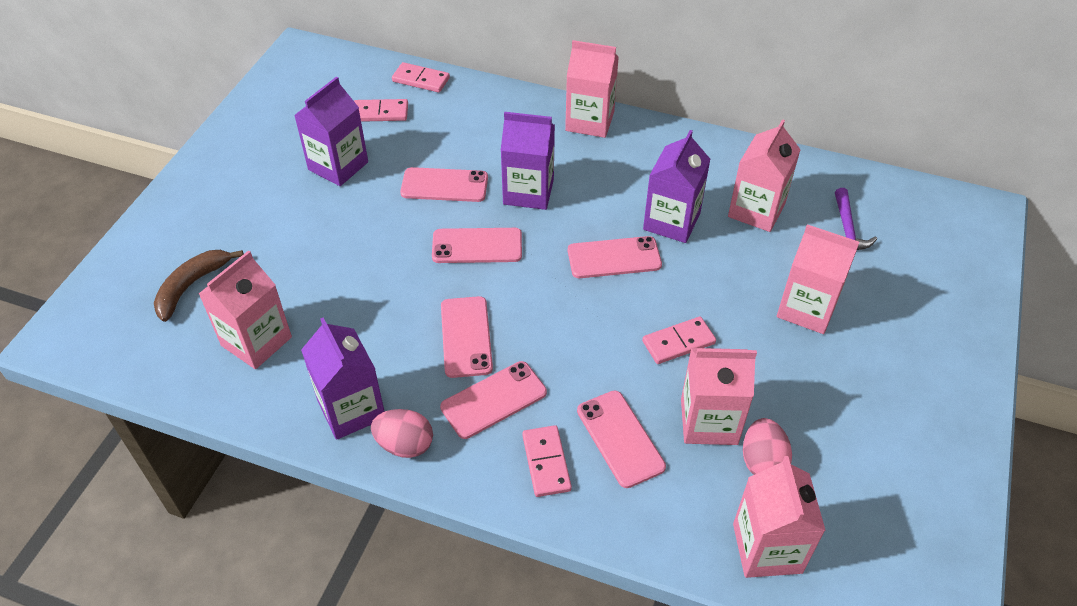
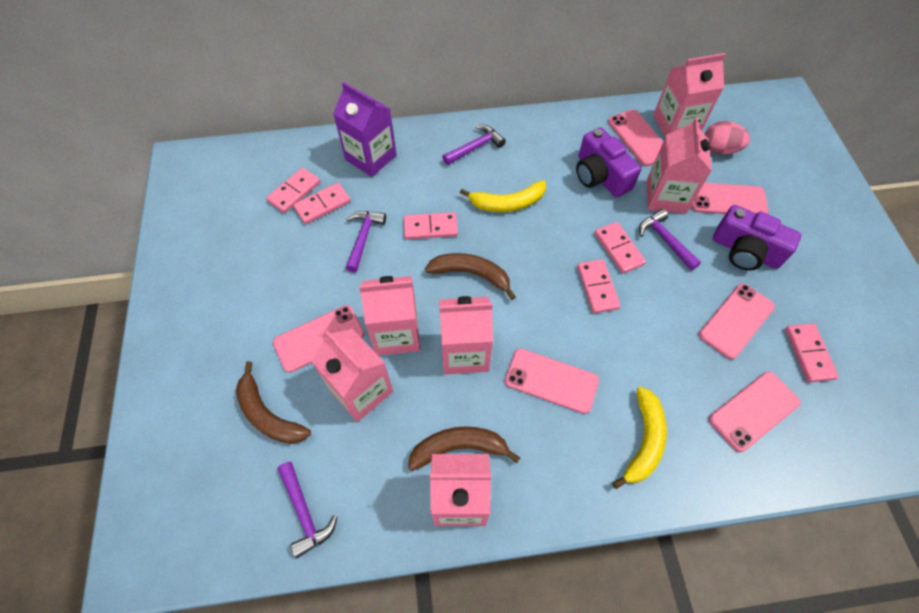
brown banana: [154,250,243,322] = 1 -> [236,361,311,444] [408,427,520,471] [425,253,516,300] = 3
pink domino: [354,99,408,122] [392,62,450,93] [522,425,572,497] [642,317,716,364] = 4 -> [266,168,320,213] [293,183,351,224] [404,212,458,239] [577,259,621,313] [595,222,646,274] [785,323,839,382] = 6
pink egg: [371,409,433,458] [743,418,792,475] = 2 -> [705,121,750,154] = 1
purple camera: none = 0 -> [576,127,641,197] [713,205,802,271] = 2
purple carton: [294,76,368,186] [301,317,385,440] [501,112,555,210] [643,130,711,243] = 4 -> [333,82,396,177] = 1
purple hammer: [835,188,877,250] = 1 -> [278,462,337,558] [346,211,386,272] [442,125,506,165] [639,209,701,270] = 4
yellow banana: none = 0 -> [460,180,546,212] [612,386,667,489] = 2

